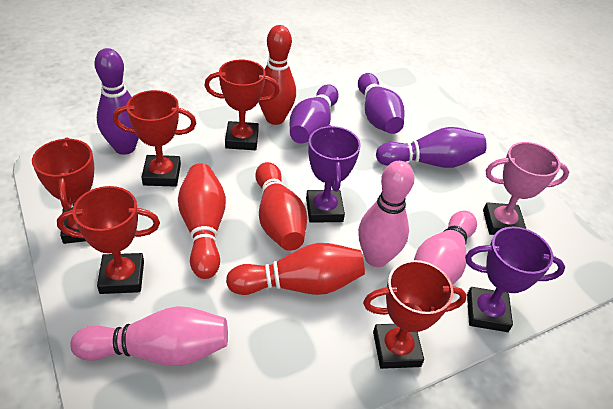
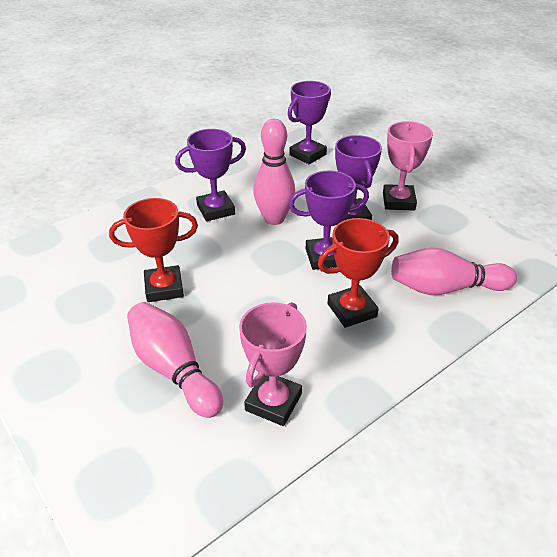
pink trophy: [483,142,569,235] = 1 -> [239,302,307,426] [383,121,433,211] = 2
purple bowling pin: [94,48,139,155] [290,84,339,144] [358,73,405,134] [376,127,487,168] = 4 -> none = 0
purple trophy: [306,125,361,223] [465,227,565,332] = 2 -> [175,129,246,221] [288,81,331,164] [289,171,369,270] [335,135,382,221] = 4
red bowling pin: [178,163,226,279] [226,243,365,295] [255,162,307,251] [259,25,296,125] = 4 -> none = 0
red trophy: [32,137,94,244] [57,186,160,294] [113,90,196,187] [204,60,280,150] [363,260,467,369] = 5 -> [109,198,198,302] [318,218,398,328] = 2

